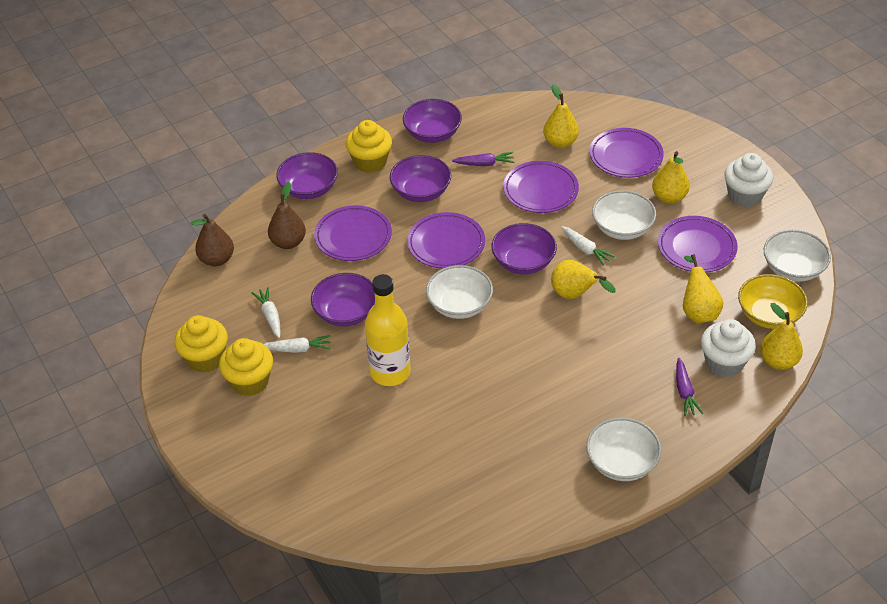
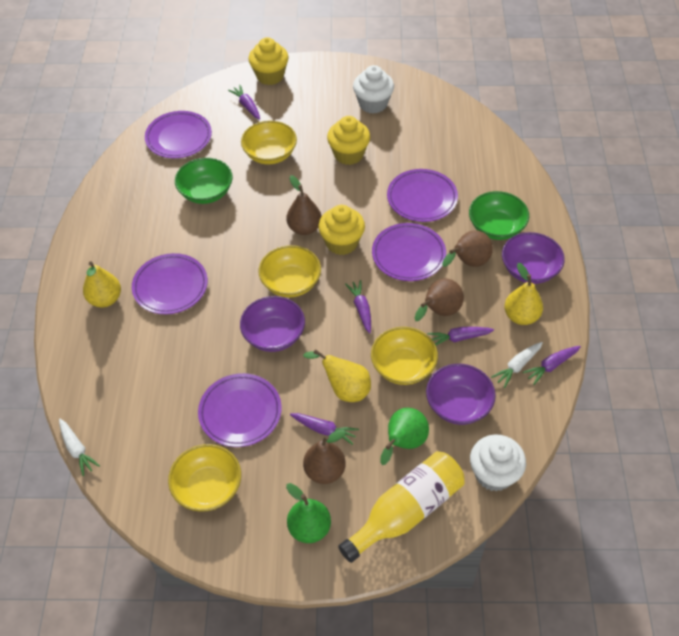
brown pear: [191,214,234,266] [268,182,306,249] = 2 -> [287,175,322,235] [303,429,346,484] [415,278,464,321] [442,230,493,267] = 4
green bowl: none = 0 -> [175,158,233,204] [469,191,529,240] = 2
green pear: none = 0 -> [286,483,331,543] [380,408,429,465] = 2
purple bowl: [276,152,338,199] [311,273,375,327] [390,155,451,202] [403,99,462,143] [491,223,557,274] = 5 -> [240,296,305,352] [426,364,496,425] [502,232,565,284] = 3
purple carrot: [452,152,515,166] [676,358,703,416] = 2 -> [228,85,260,120] [290,413,359,445] [345,280,371,334] [427,327,494,346] [522,346,581,385] = 5
white bowl: [426,265,493,319] [586,418,662,481] [592,190,656,240] [764,230,831,282] = 4 -> none = 0
white carrot: [252,287,281,338] [264,335,331,353] [561,226,615,266] = 3 -> [59,419,100,476] [491,342,543,388] = 2
yellow bowl: [738,274,808,329] = 1 -> [168,444,241,512] [241,121,297,164] [259,245,321,298] [371,327,438,385] = 4
yellow pear: [543,84,579,148] [551,260,616,299] [652,151,690,203] [683,254,723,323] [760,303,803,370] = 5 -> [83,261,121,308] [303,349,371,402] [504,263,543,325] = 3

